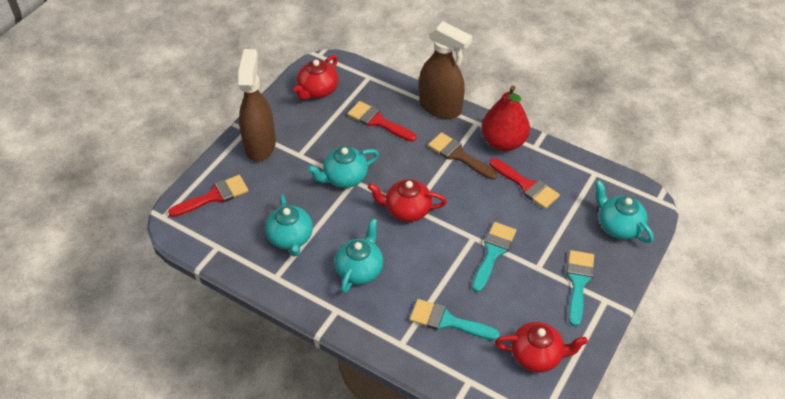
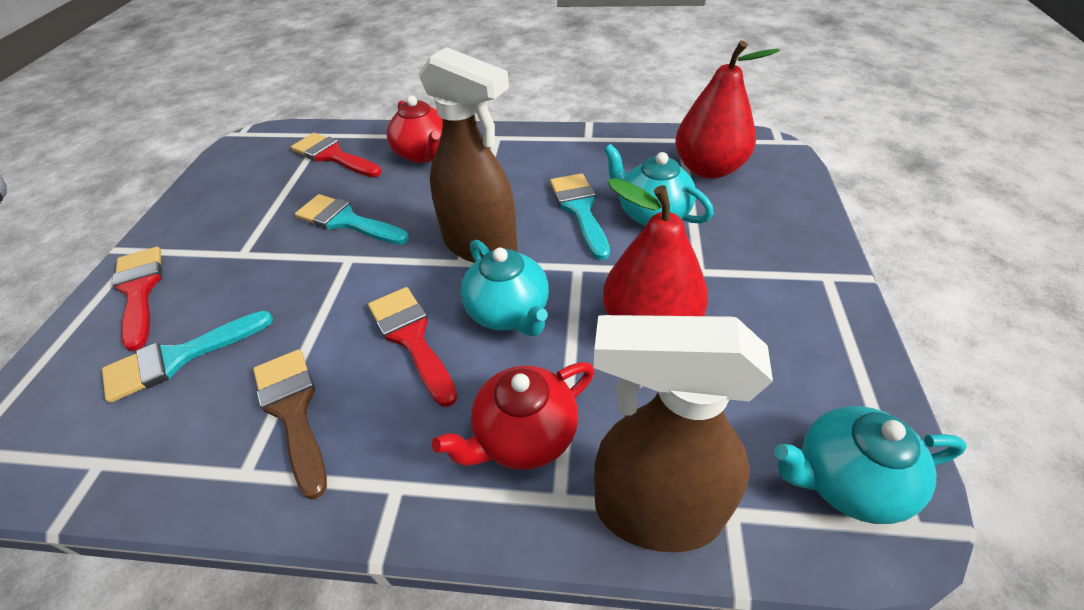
red pear: [481,85,530,151] = 1 -> [603,178,708,316] [675,40,780,179] = 2
red teapot: [293,55,338,100] [368,179,447,222] [495,322,588,373] = 3 -> [387,95,443,163] [432,362,595,470] = 2
turquoise teapot: [265,194,313,257] [307,147,379,188] [334,219,383,293] [595,180,654,243] = 4 -> [460,240,549,336] [604,144,714,226] [774,406,967,524] = 3

